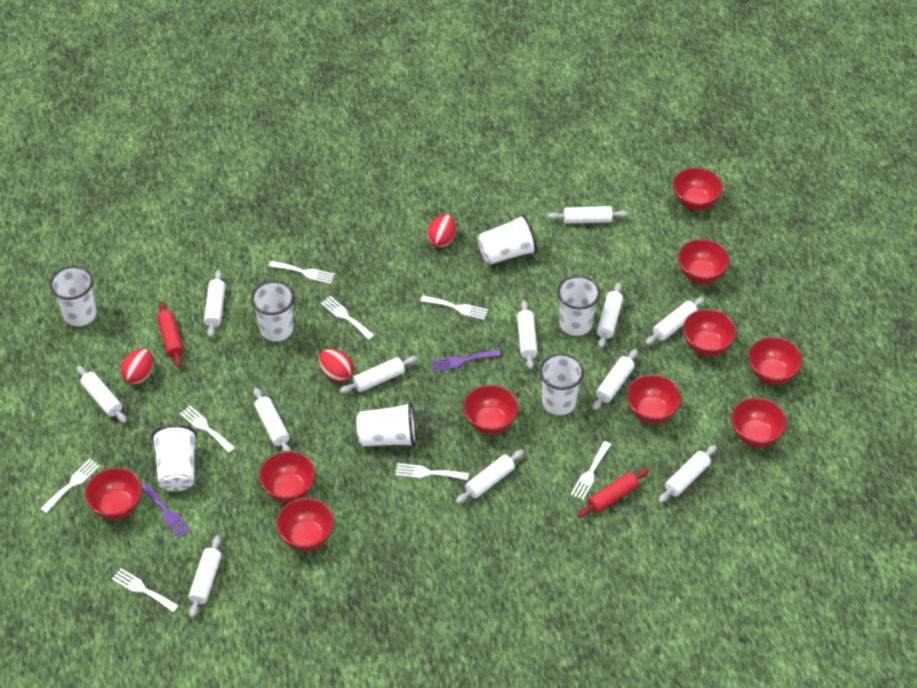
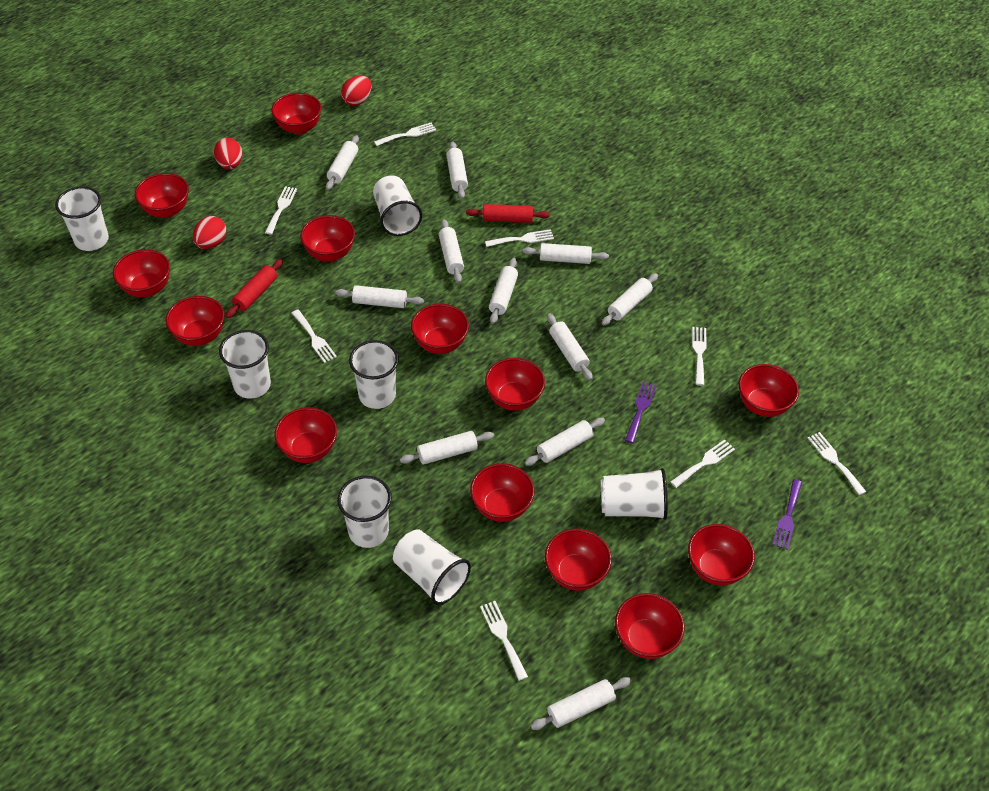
red bowl: [85,467,142,520] [259,451,316,503] [276,498,334,551] [463,385,518,434] [626,374,682,424] [673,167,723,210] [678,239,730,284] [683,309,736,356] [731,397,787,447] [748,337,803,385] = 10 -> [113,249,170,297] [135,173,189,218] [166,296,225,346] [271,93,322,135] [274,407,337,463] [300,215,355,261] [411,304,469,354] [470,463,535,522] [485,358,545,411] [545,528,612,591] [615,593,685,659] [688,524,755,585] [739,364,799,417] = 13
white rolling pin: [76,366,127,423] [189,535,222,618] [204,270,225,337] [253,388,291,451] [340,356,418,393] [456,450,524,504] [517,300,538,369] [548,206,628,224] [592,349,638,411] [597,282,623,348] [645,297,705,345] [658,445,717,503] = 12 -> [326,135,359,190] [335,285,424,308] [400,431,494,464] [439,219,464,283] [446,141,468,199] [489,258,518,324] [523,243,609,264] [524,418,605,466] [531,677,632,730] [547,313,593,381] [602,273,658,325] = 11

